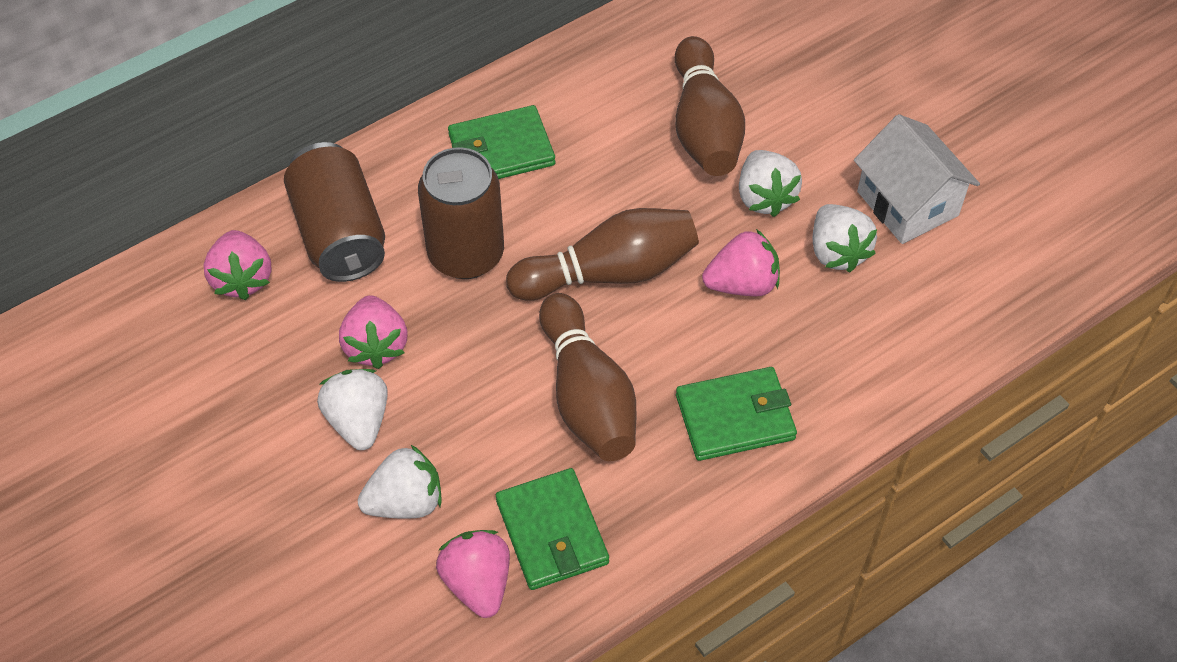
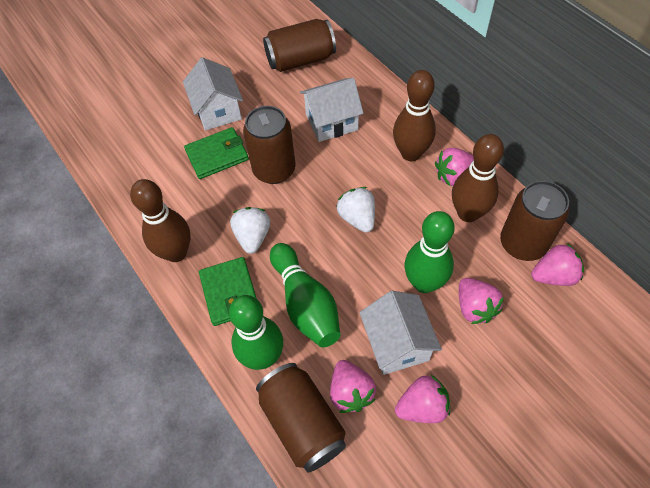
brown can: [284,142,385,282] [418,147,504,279] = 2 -> [243,106,295,184] [256,363,346,473] [263,19,336,72] [500,181,569,261] = 4
green bowling pin: none = 0 -> [229,295,283,370] [270,243,340,347] [405,211,455,293] = 3
green wallet: [448,105,555,179] [496,468,609,590] [676,367,797,461] = 3 -> [184,127,249,179] [199,257,257,326] = 2
pink strawberry: [204,230,272,300] [339,295,408,369] [436,530,510,618] [702,229,780,296] = 4 -> [330,360,376,413] [395,375,450,423] [435,148,474,186] [459,278,504,324] [531,243,584,286] = 5
white house: [854,114,980,244] = 1 -> [183,57,243,131] [300,78,363,142] [359,291,442,375] = 3
white strawberry: [317,369,388,450] [358,445,442,519] [739,150,802,217] [813,204,877,272] = 4 -> [230,207,270,254] [337,187,375,233] = 2

